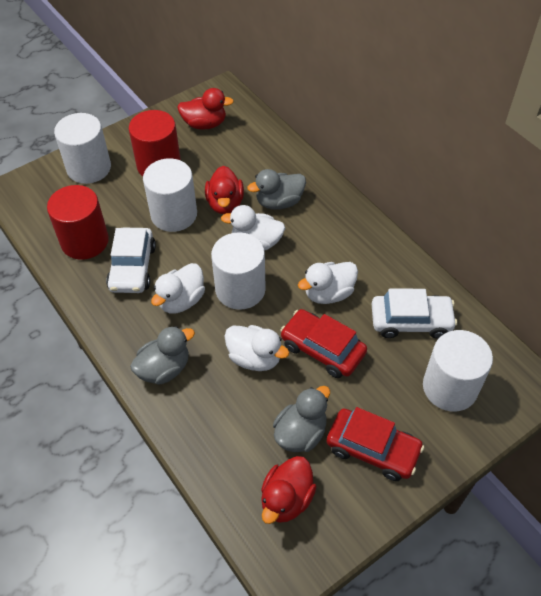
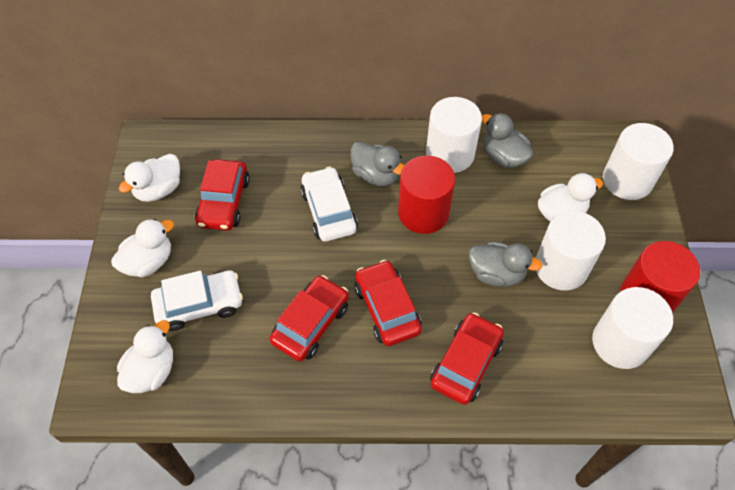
red car: [280,309,367,378] [326,407,424,481] = 2 -> [195,159,250,230] [269,275,349,361] [355,260,422,346] [430,312,504,405] = 4
red duck: [177,88,234,130] [205,166,244,214] [261,456,317,524] = 3 -> none = 0

